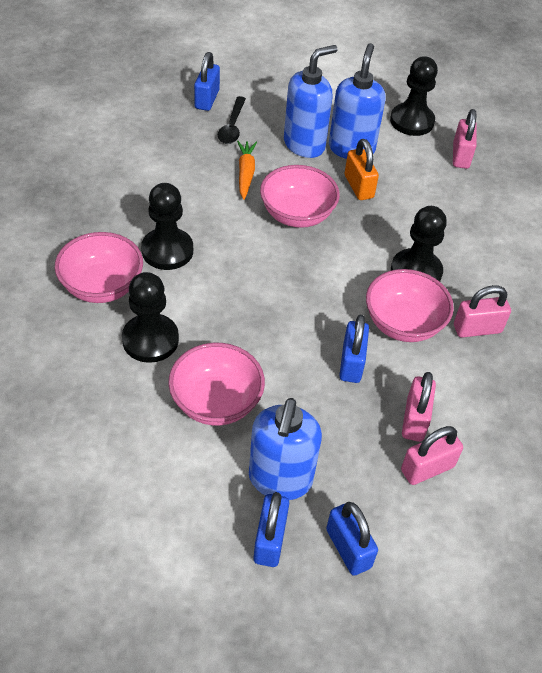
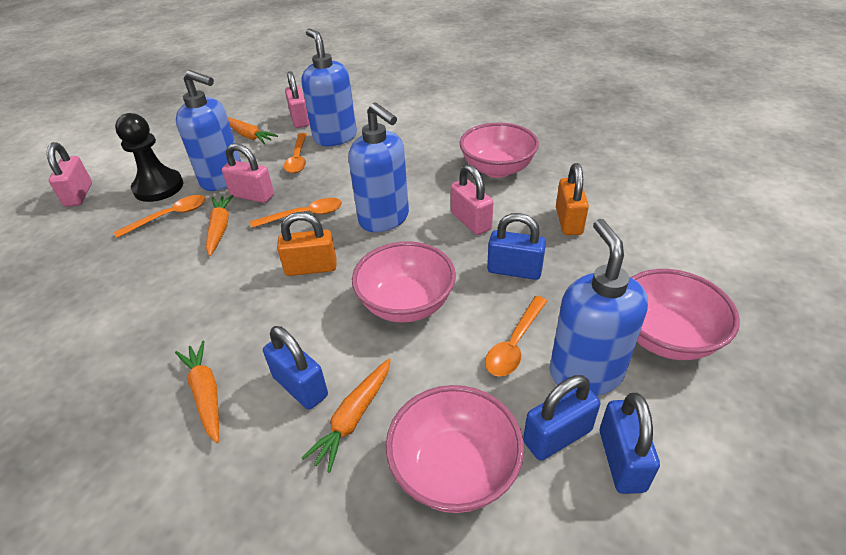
black pawn: [122,272,179,363] [141,183,193,270] [390,56,438,136] [391,206,447,282] = 4 -> [115,113,183,202] = 1
black spoon: [218,96,246,144] = 1 -> none = 0
blue soap dispenser: [249,398,322,500] [284,45,338,158] [329,43,385,159] = 3 -> [176,70,241,191] [302,29,357,146] [349,102,409,232] [550,219,648,396] = 4
orange carrot: [237,141,257,200] = 1 -> [175,341,219,443] [206,195,234,256] [228,117,278,144] [302,359,391,473] = 4
orange padlock: [345,139,379,200] = 1 -> [277,212,336,276] [556,163,589,235] = 2
orange spoon: none = 0 -> [114,195,205,238] [250,198,342,228] [284,133,307,173] [485,296,547,377] = 4

